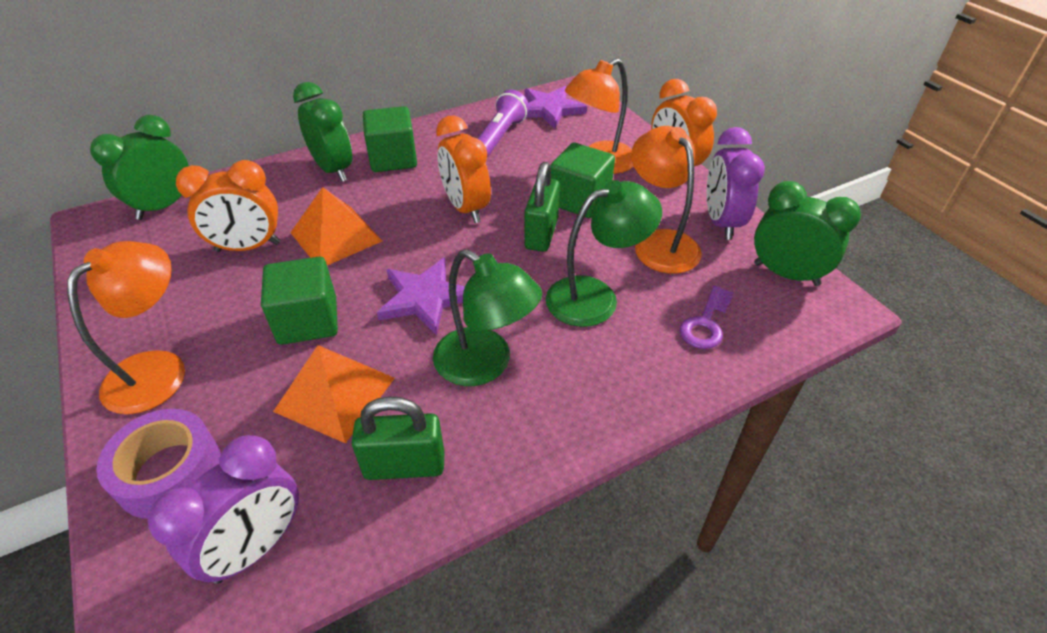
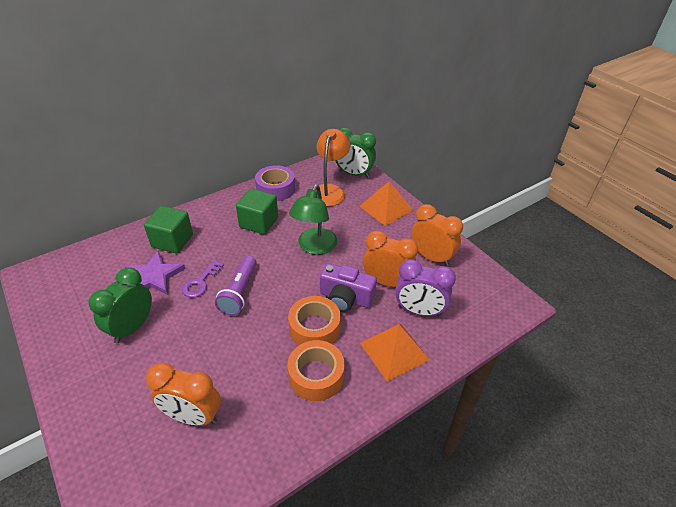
green clock: [90,115,189,220] [293,82,352,182] [754,181,861,286] = 3 -> [89,267,152,343] [336,128,376,178] = 2
green cube: [261,257,338,345] [363,106,417,172] [550,143,615,218] = 3 -> [144,206,193,254] [236,188,278,234] = 2
green lamp: [433,249,542,386] [546,180,662,327] = 2 -> [289,184,337,255] = 1
green padlock: [352,396,445,480] [524,162,560,252] = 2 -> none = 0
orange lamp: [67,241,185,414] [565,58,634,174] [631,126,702,274] = 3 -> [317,129,350,206] = 1
orange tape: none = 0 -> [288,296,341,346] [288,340,345,401] = 2
purple camera: none = 0 -> [320,263,377,312] = 1
purple clock: [148,435,299,584] [706,127,765,240] = 2 -> [395,259,456,317] = 1
purple star: [377,257,465,335] [524,86,587,129] = 2 -> [125,251,185,295] = 1

